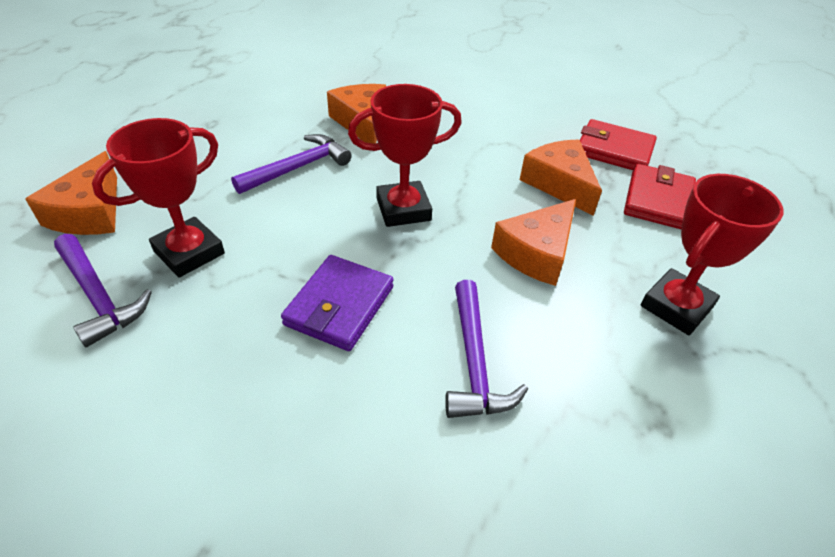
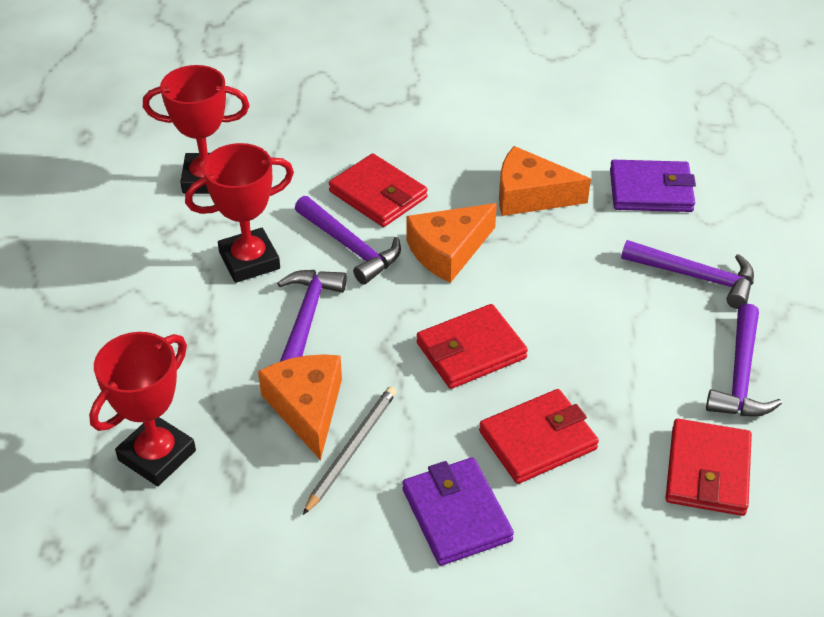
grey pencil: none = 0 -> [303,386,397,515] = 1
orange cheese: [25,151,117,235] [327,84,386,144] [491,199,576,286] [520,140,602,216] = 4 -> [258,354,342,460] [406,203,497,283] [499,146,591,216] = 3
purple hammer: [54,234,152,347] [231,134,352,194] [445,280,528,418] = 3 -> [277,270,347,362] [295,196,401,284] [621,240,754,309] [706,304,782,416] = 4
purple wallet: [281,255,394,351] = 1 -> [402,457,514,566] [610,160,696,212] = 2
red wallet: [580,119,657,170] [624,164,696,229] = 2 -> [329,154,427,227] [417,304,528,389] [479,389,599,484] [665,419,752,516] = 4

